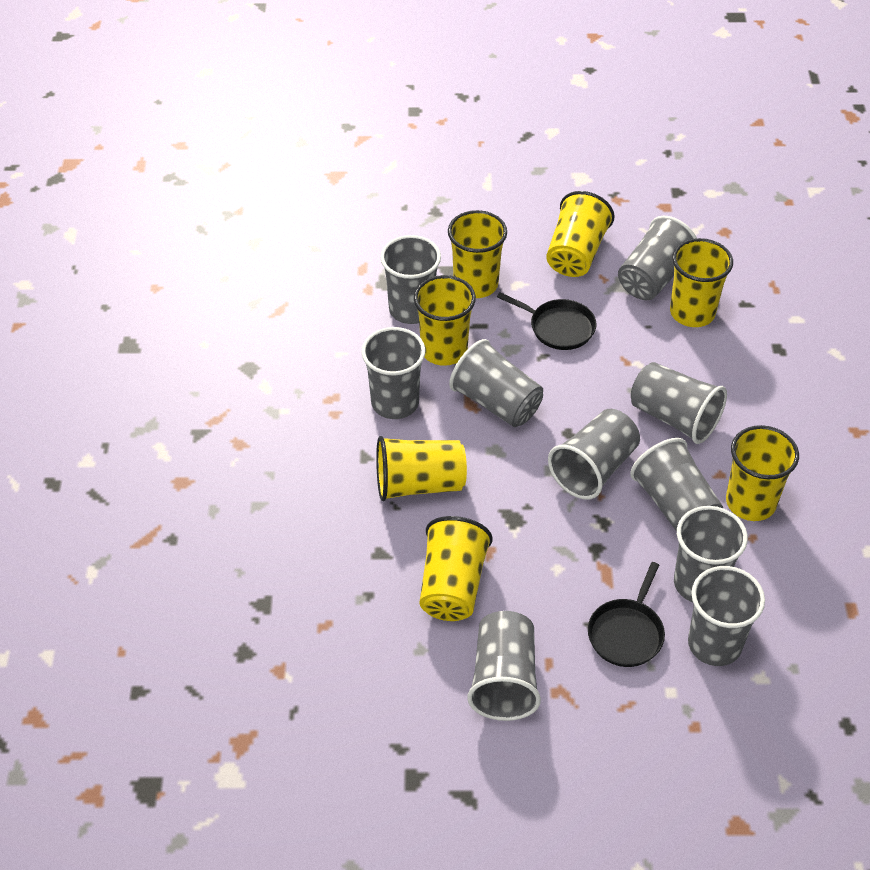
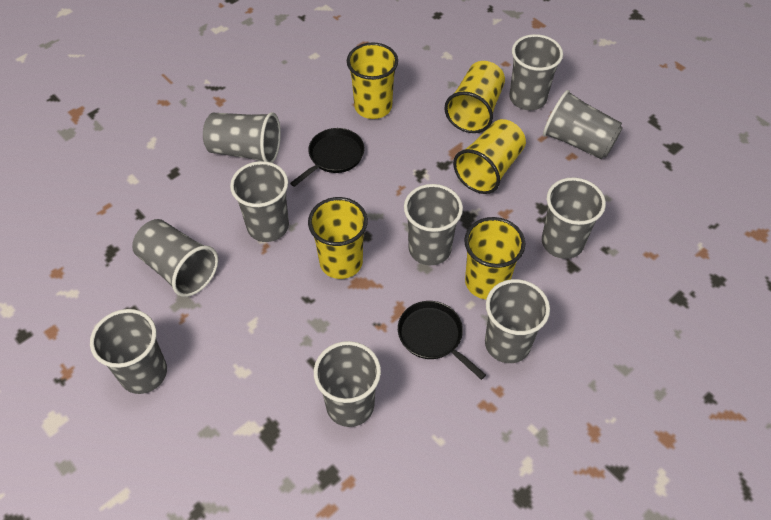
yellow cup: [376,436,467,501] [414,275,476,366] [419,516,493,621] [448,210,507,298] [546,191,615,277] [670,238,733,327] [726,425,799,521] = 7 -> [308,197,368,279] [347,42,398,119] [444,61,505,133] [453,119,526,194] [464,217,525,299] = 5

